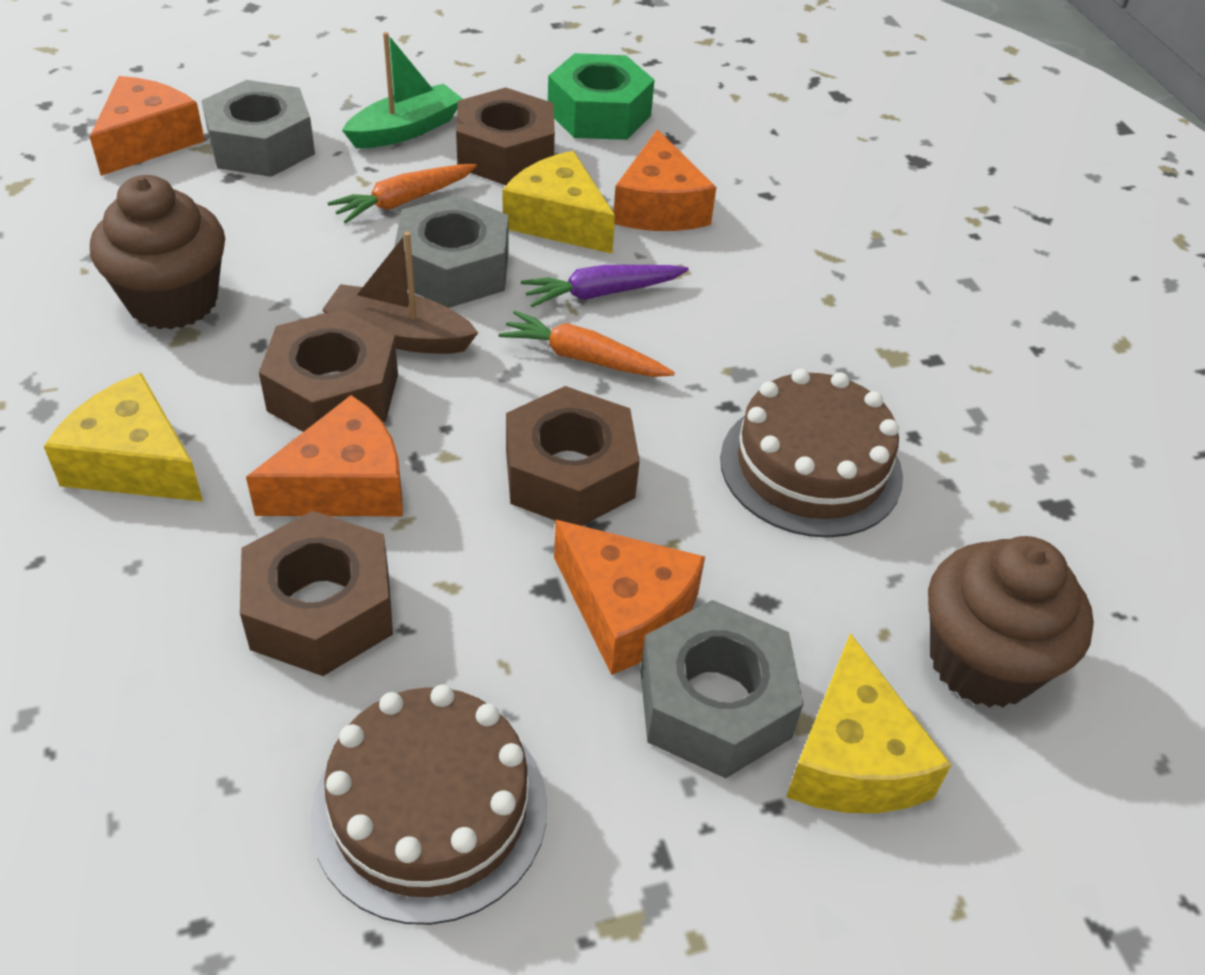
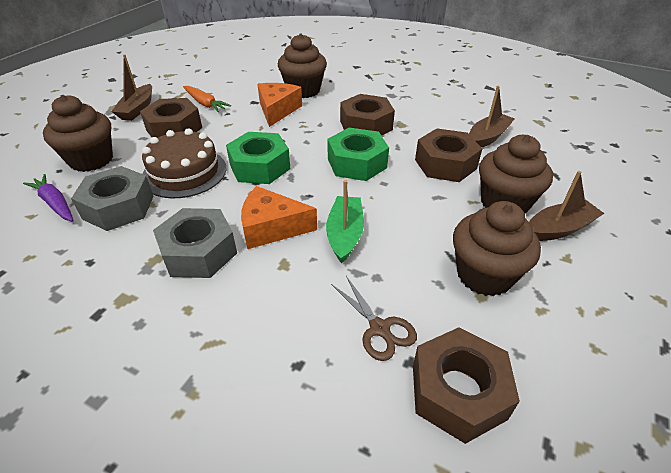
brown boat: [322,231,478,354] = 1 -> [111,55,152,121] [469,86,515,148] [529,171,604,241] = 3
brown cake: [310,685,547,925] [720,369,903,538] = 2 -> [142,128,227,198] = 1
brown cupcake: [90,175,225,330] [928,536,1094,708] = 2 -> [43,95,113,172] [278,33,327,98] [453,201,541,296] [479,135,553,214] = 4
brown scissors: none = 0 -> [331,276,417,361] = 1
green nut: [548,53,654,140] = 1 -> [226,132,290,184] [327,128,389,181] = 2
grey nut: [201,80,315,177] [394,194,508,308] [640,600,803,778] = 3 -> [71,166,154,231] [153,208,237,278] = 2
orange carrot: [327,164,477,223] [498,311,675,377] = 2 -> [183,86,231,112] = 1
orange cheese: [90,76,205,176] [246,395,403,516] [554,520,705,675] [614,129,716,231] = 4 -> [241,186,317,249] [257,83,302,127] = 2
yellow cheese: [44,373,203,502] [503,151,615,254] [786,633,951,813] = 3 -> none = 0

